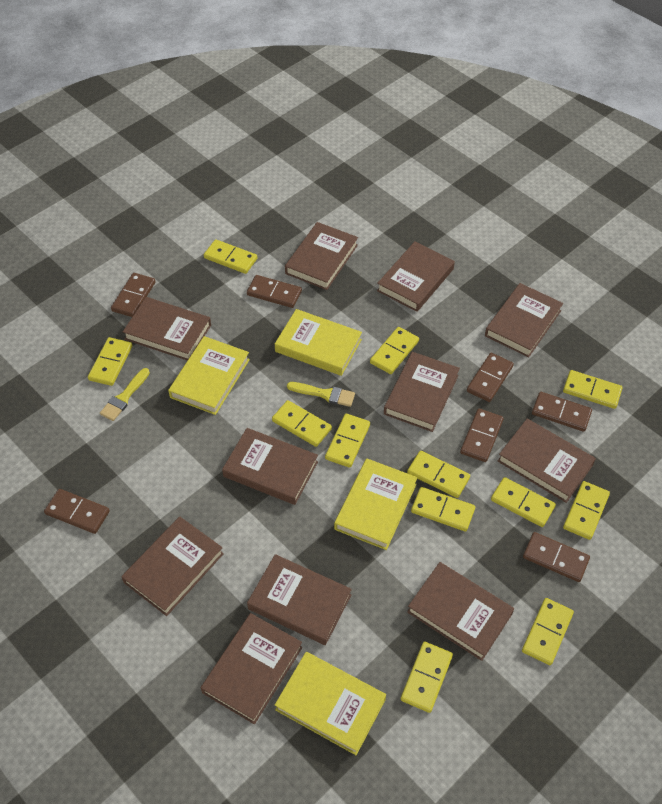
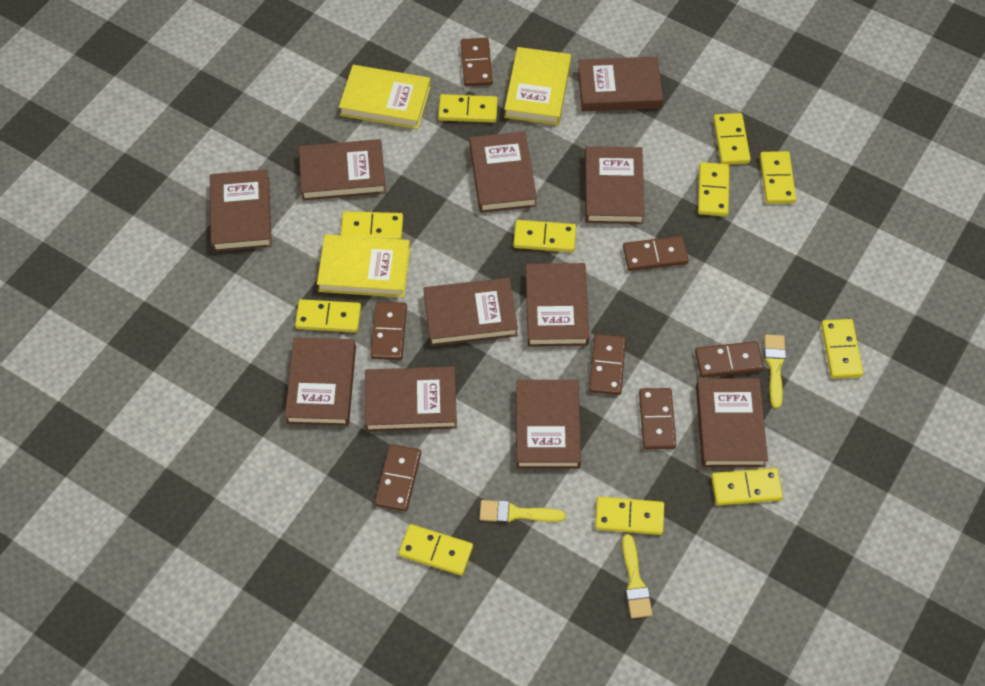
yellow book: [168,336,250,415] [275,309,362,376] [275,652,386,755] [334,459,417,550] = 4 -> [317,234,410,298] [339,65,431,129] [504,47,571,125] = 3
yellow brush: [100,368,150,421] [287,382,355,407] = 2 -> [479,500,565,523] [622,534,652,618] [764,335,786,408] = 3
yellow domino: [88,337,133,386] [204,239,257,274] [272,400,332,447] [325,414,370,468] [370,327,419,374] [401,642,453,713] [407,451,470,498] [411,487,475,532] [491,477,556,527] [522,598,574,665] [563,370,623,409] [563,481,610,540] = 12 -> [295,299,361,332] [340,211,403,239] [399,524,473,575] [438,94,498,123] [513,220,576,252] [595,497,664,535] [698,162,729,216] [711,468,783,505] [713,113,751,164] [760,151,796,204] [821,319,863,378] = 11

